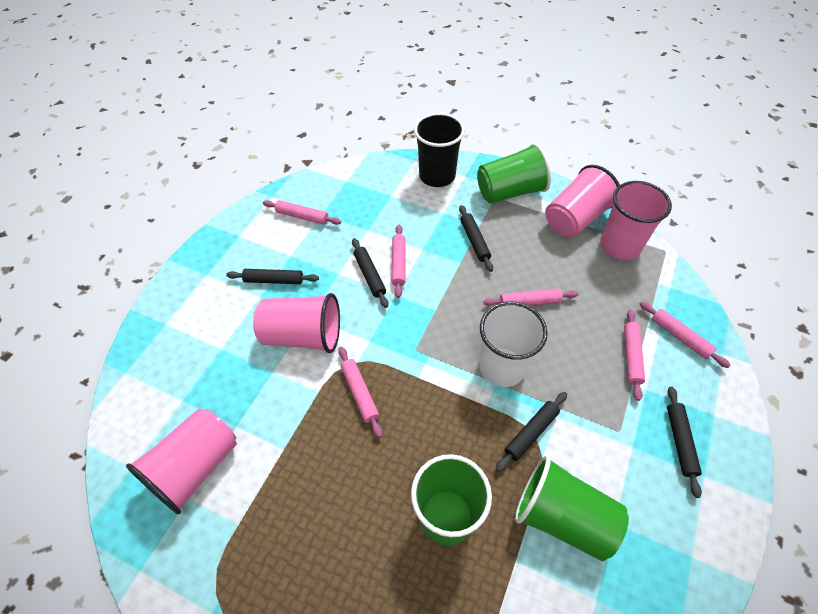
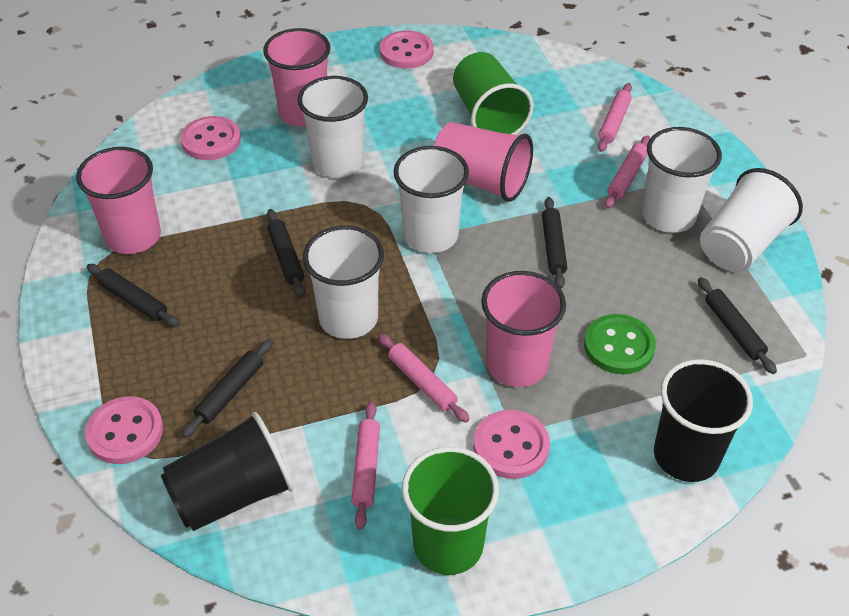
black cup: [414,113,465,187] = 1 -> [161,412,294,531] [654,359,753,482] = 2
green button: none = 0 -> [584,314,656,374] = 1
green cup: [411,454,492,545] [477,143,551,203] [515,455,629,561] = 3 -> [402,447,499,575] [453,52,534,135] = 2
pink button: none = 0 -> [85,396,163,464] [181,116,241,160] [380,30,434,69] [474,410,550,479] = 4
pink rolling pin: [263,200,341,225] [338,347,382,438] [392,225,406,298] [483,288,579,306] [624,309,645,401] [640,301,731,368] = 6 -> [351,401,380,530] [378,334,470,423] [598,83,632,152] [605,136,650,208] = 4
white cup: [479,302,548,387] = 1 -> [298,76,368,178] [303,226,384,339] [393,146,469,253] [642,127,722,233] [700,168,803,272] = 5

